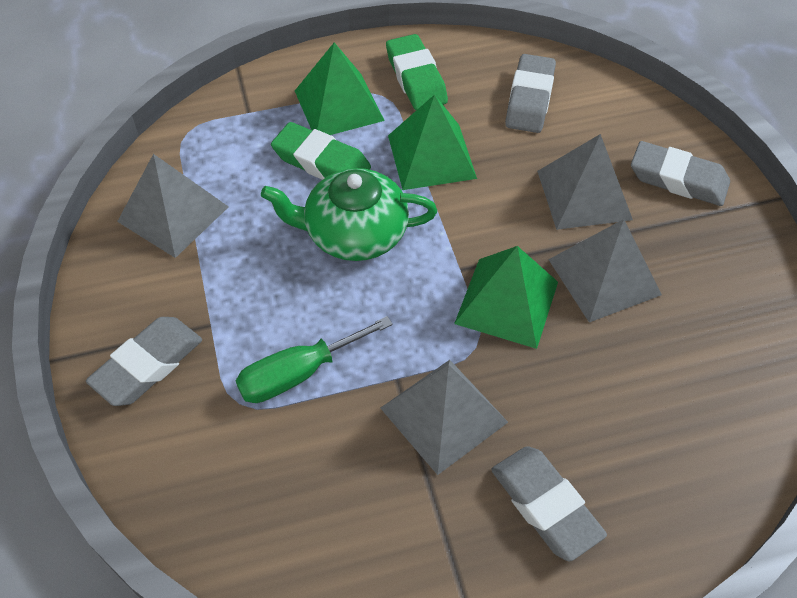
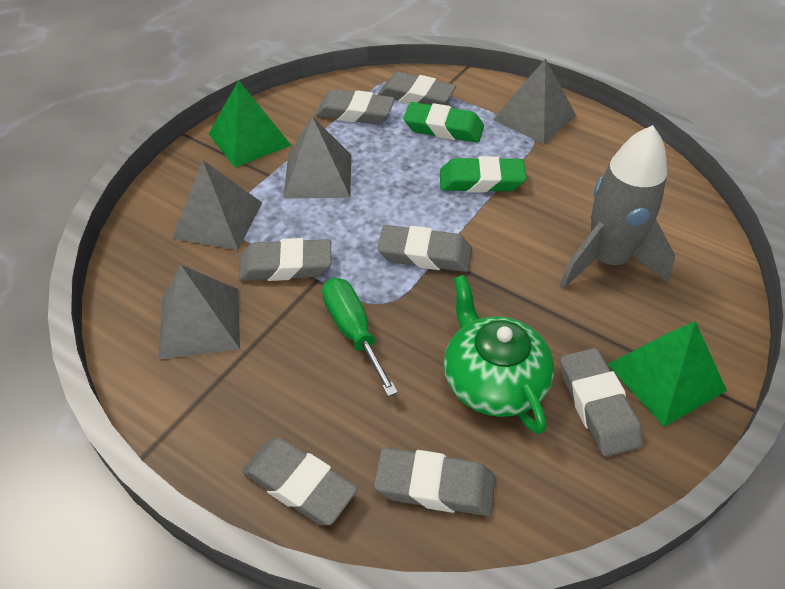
green pyramid: [295,42,385,135] [388,94,477,190] [454,246,558,349] = 3 -> [209,80,291,167] [607,321,727,427] = 2
grey eraser: [86,317,202,406] [491,446,607,561] [505,54,556,133] [631,141,730,206] = 4 -> [238,238,331,281] [242,437,358,525] [315,89,395,124] [374,447,495,516] [377,225,472,272] [378,72,456,105] [560,348,643,457] = 7
grey rocket: none = 0 -> [560,125,675,289] = 1

